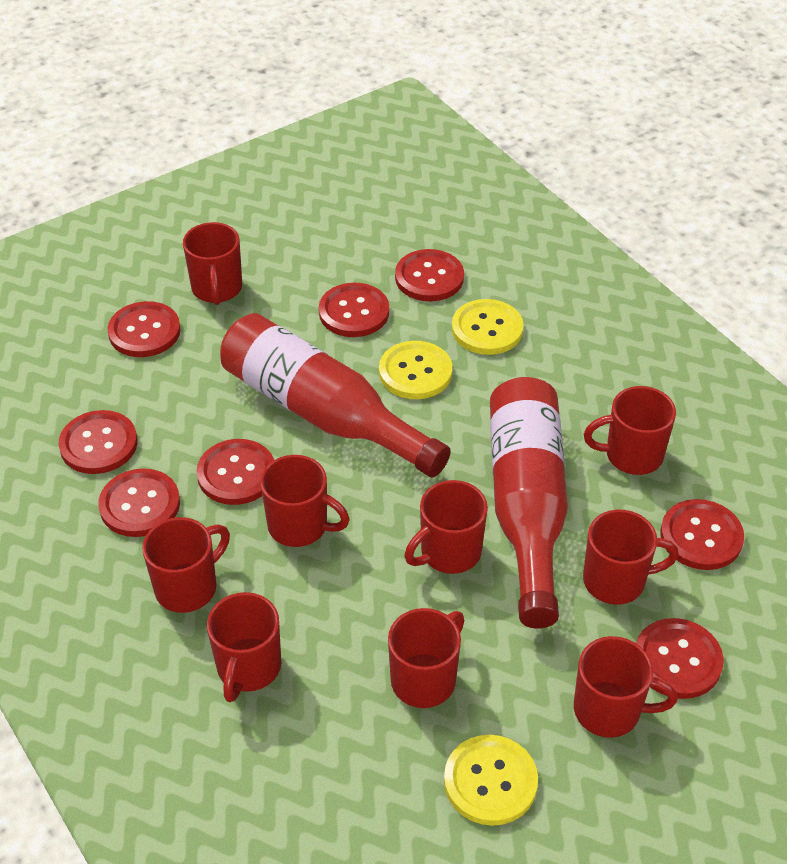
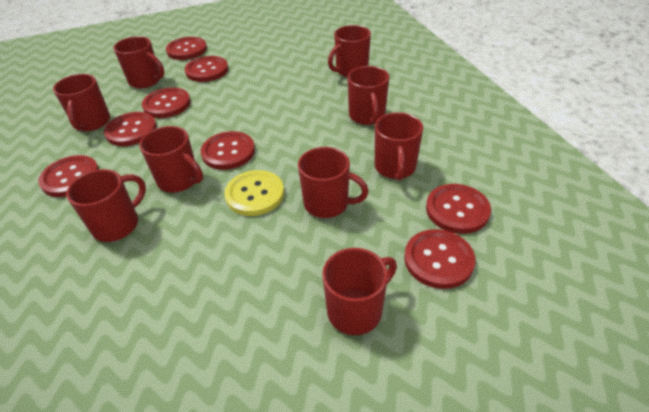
red bottle: [220,313,451,477] [490,377,568,629] = 2 -> none = 0
yellow button: [379,341,452,399] [444,735,538,826] [452,299,523,355] = 3 -> [224,170,284,216] = 1

